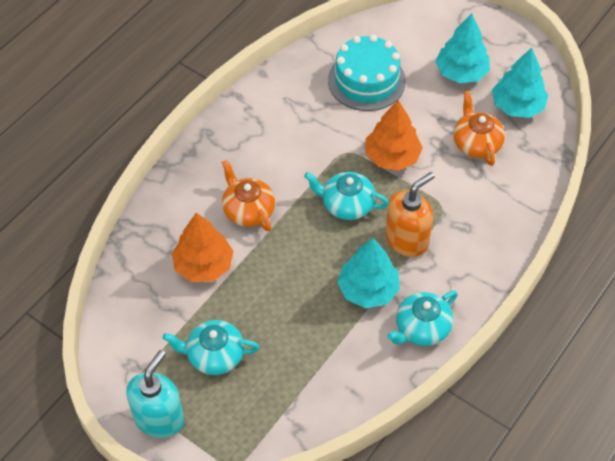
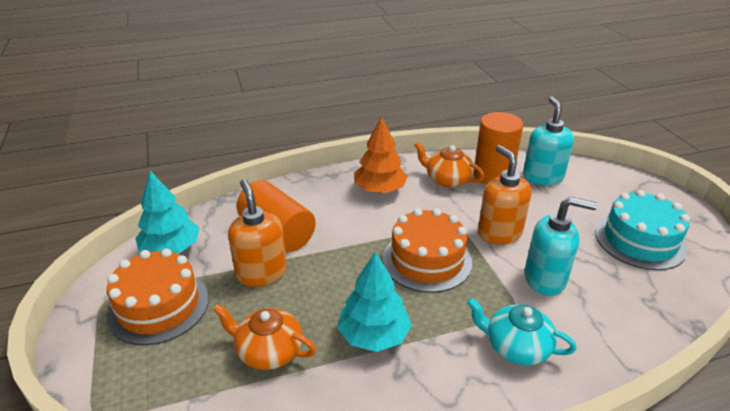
orange cake: none = 0 -> [107,248,209,345] [383,208,472,293] = 2
orange cylinder: none = 0 -> [237,180,316,252] [474,112,523,185] = 2
orange soap dispenser: [385,172,435,257] = 1 -> [228,179,287,287] [478,145,531,245] = 2
orange tree: [172,213,234,282] [366,100,423,171] = 2 -> [354,116,408,193] = 1
turquoise soap dispenser: [126,350,184,438] = 1 -> [523,96,574,185] [524,197,597,296] = 2
turquoise teapot: [163,320,260,375] [304,172,389,220] [387,291,458,346] = 3 -> [467,298,576,365] = 1
turquoise tree: [337,238,400,308] [435,13,490,83] [492,48,548,118] = 3 -> [135,171,200,254] [337,252,412,352] = 2

